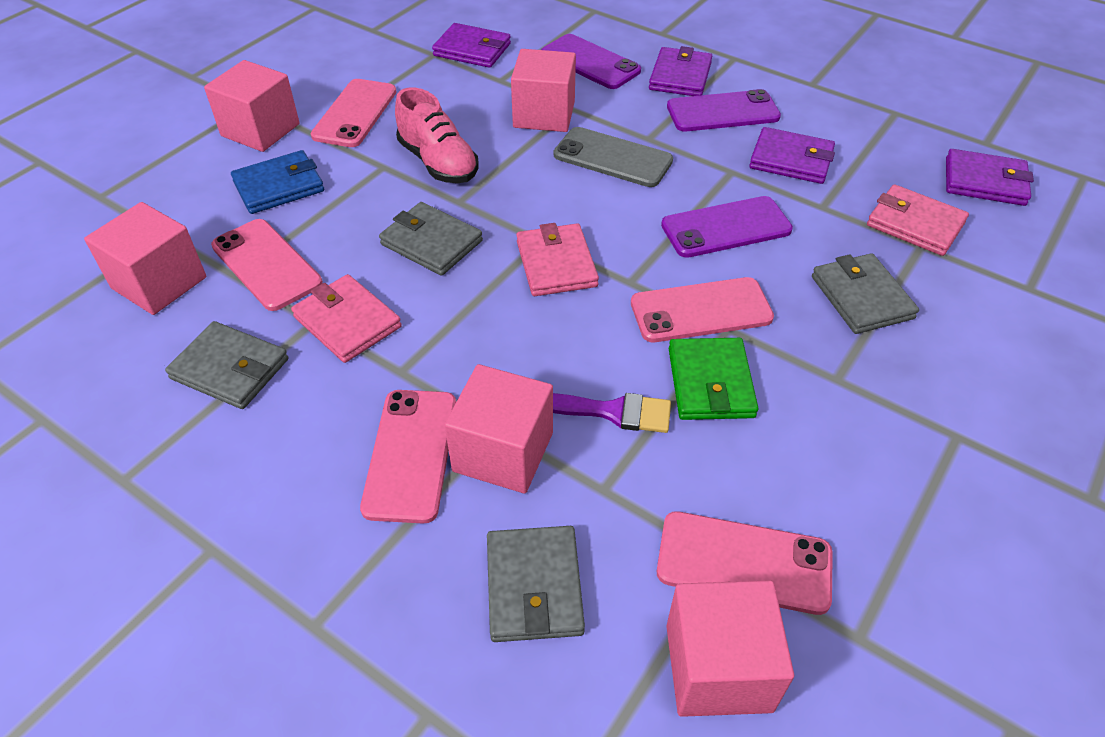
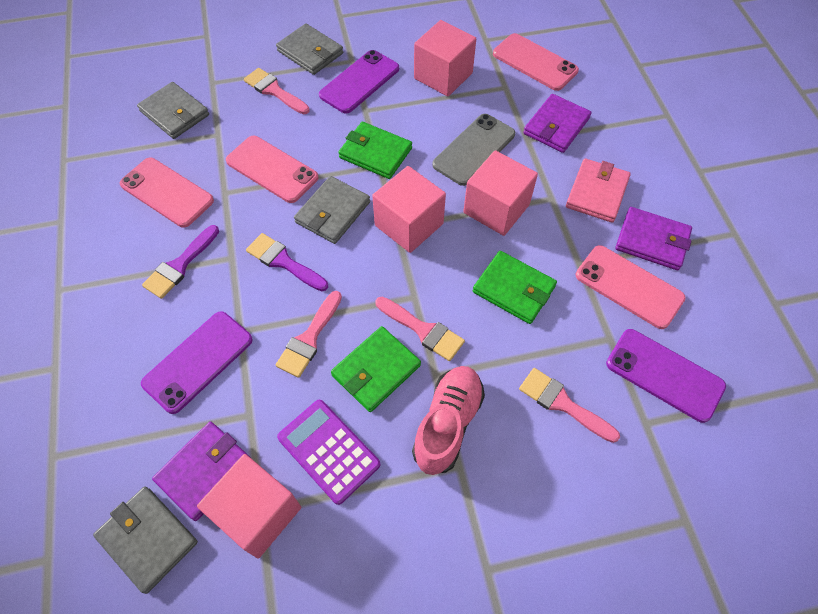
blue wallet: [231,150,324,214] = 1 -> none = 0
green wallet: [669,338,759,420] = 1 -> [331,326,421,412] [338,122,412,179] [473,251,557,324] = 3
pink brush: none = 0 -> [244,68,310,114] [276,291,342,378] [375,297,465,361] [519,368,620,443] = 4
pink cube: [84,202,206,315] [204,60,300,152] [445,364,553,493] [511,49,576,132] [666,580,794,717] = 5 -> [197,454,301,559] [372,166,446,253] [414,20,476,97] [463,150,538,236] = 4
pink phone: [211,219,323,311] [311,79,397,147] [360,390,456,524] [631,277,774,342] [657,511,833,615] = 5 -> [120,158,214,228] [226,136,319,203] [493,33,579,91] [576,245,686,329] = 4
pink wallet: [291,274,401,363] [516,223,599,296] [867,184,969,256] = 3 -> [566,158,631,223] = 1
purple brush: [553,393,671,433] = 1 -> [142,225,219,299] [246,233,328,291] = 2
purple calculator: none = 0 -> [277,400,380,505] = 1
purple wallet: [432,23,511,68] [649,46,712,96] [749,127,835,184] [946,149,1034,206] = 4 -> [152,422,251,521] [523,94,592,153] [615,207,692,270] = 3

